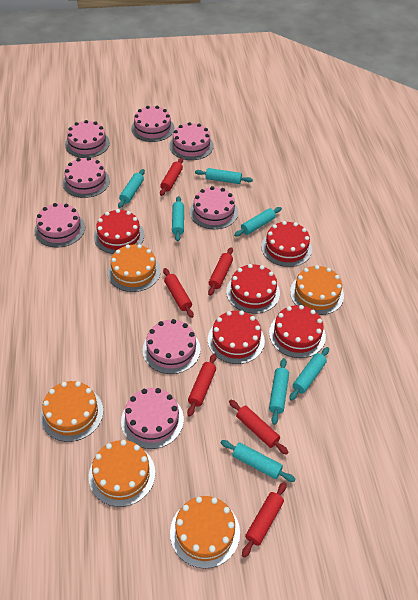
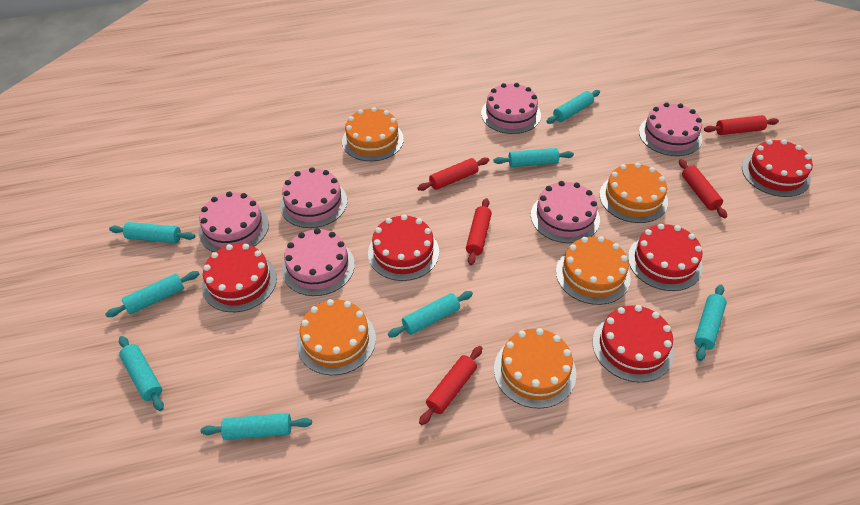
pink cake: [34,203,85,248] [63,157,110,198] [65,120,110,158] [121,388,184,449] [131,106,174,142] [143,319,201,374] [169,122,214,160] [190,186,238,229] = 8 -> [199,191,269,252] [280,167,347,228] [282,228,355,296] [481,83,541,134] [531,181,600,243] [639,102,702,156] = 6
red rolling pin: [160,158,183,196] [163,268,194,318] [187,353,217,417] [208,247,233,296] [229,400,288,455] [242,482,287,557] = 6 -> [417,158,489,191] [419,346,482,425] [466,198,492,265] [679,159,727,218] [704,115,779,135] = 5
turquoise rolling pin: [118,169,145,208] [172,196,184,241] [195,168,253,184] [221,440,295,482] [234,207,282,237] [269,358,289,425] [289,347,329,401] = 7 -> [105,271,199,317] [109,222,195,243] [119,336,164,411] [200,413,312,440] [388,291,473,337] [494,148,574,167] [546,90,600,124] [694,285,727,361] = 8

